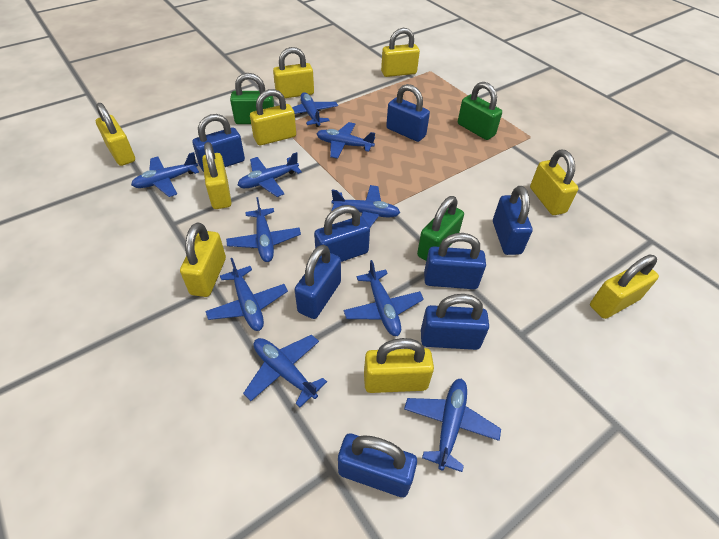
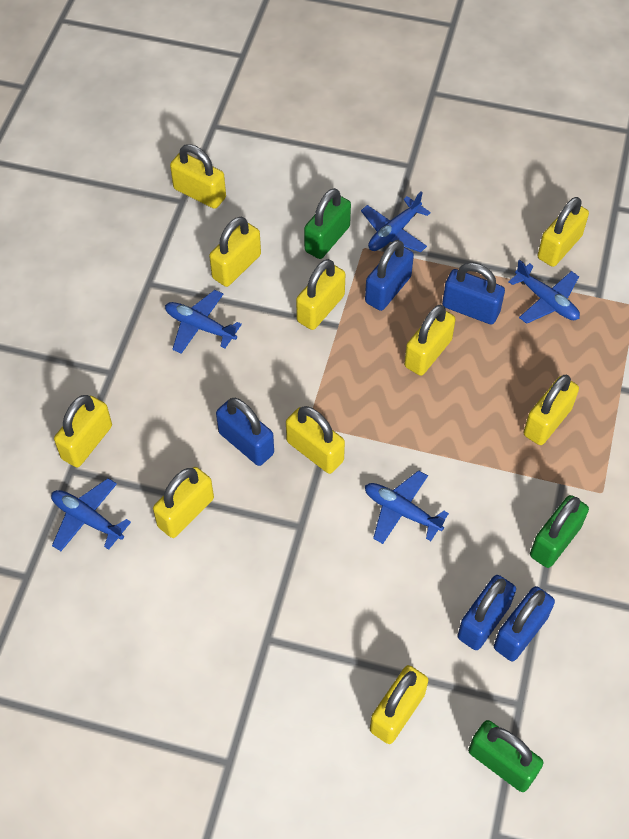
blue padlock: [192,114,245,172] [295,245,341,319] [314,205,370,262] [338,433,417,497] [386,84,430,142] [421,294,489,350] [424,233,486,289] [493,186,533,255] = 8 -> [216,398,274,466] [365,240,414,311] [442,263,505,325] [457,575,516,650] [494,586,555,661] = 5
blue plane: [131,152,199,197] [205,258,288,331] [226,197,301,262] [238,152,302,197] [243,335,327,408] [292,92,338,127] [316,122,375,159] [331,185,400,227] [343,260,424,336] [404,379,501,472] = 10 -> [51,478,131,551] [165,290,242,354] [361,191,431,252] [365,470,449,544] [508,260,580,324] = 5
yellow padlock: [96,103,135,166] [180,222,226,297] [202,142,231,209] [250,89,296,145] [273,47,314,98] [364,338,434,393] [381,28,420,77] [530,150,579,215] [590,255,659,319] = 9 -> [54,395,112,467] [153,467,214,538] [170,144,226,209] [209,217,261,287] [286,406,345,474] [296,259,345,330] [370,665,428,744] [404,305,456,376] [523,375,579,445] [538,197,589,267] = 10

